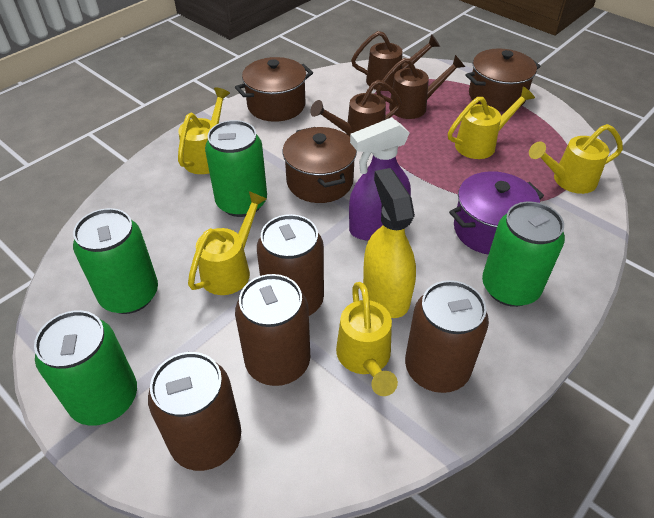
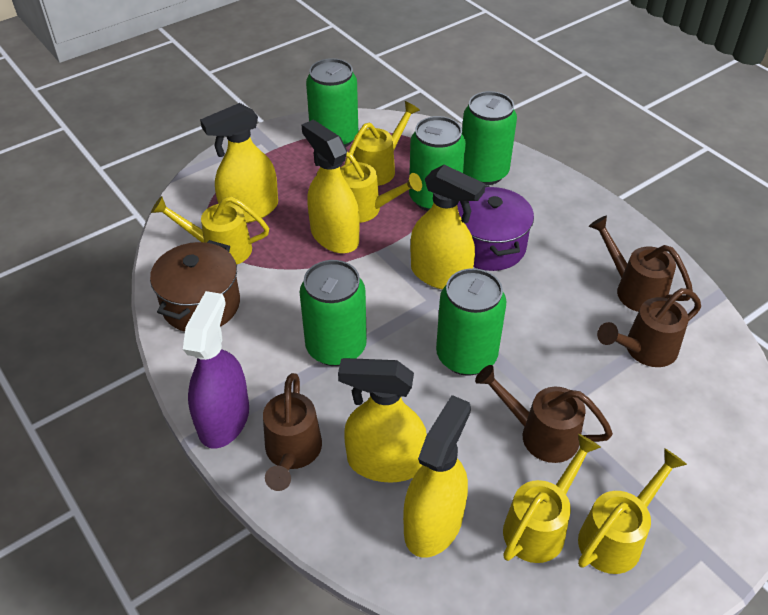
brown can: [148,352,241,471] [235,274,310,386] [257,214,324,316] [405,280,489,393] = 4 -> none = 0
brown pot: [235,57,313,122] [283,127,357,203] [466,49,541,112] = 3 -> [150,240,240,332] = 1
brown watering can: [310,80,402,137] [351,31,440,91] [376,55,465,119] = 3 -> [263,373,322,491] [475,365,613,463] [589,216,693,312] [597,288,701,367] = 4
green can: [34,310,137,426] [73,208,158,314] [205,120,267,217] [482,202,565,307] = 4 -> [299,260,367,366] [306,58,358,147] [409,116,466,211] [436,268,506,376] [462,91,517,185] = 5
yellow spray bottle: [363,168,416,318] = 1 -> [200,103,278,223] [302,120,360,254] [338,358,427,483] [403,395,471,558] [411,165,486,290] = 5

